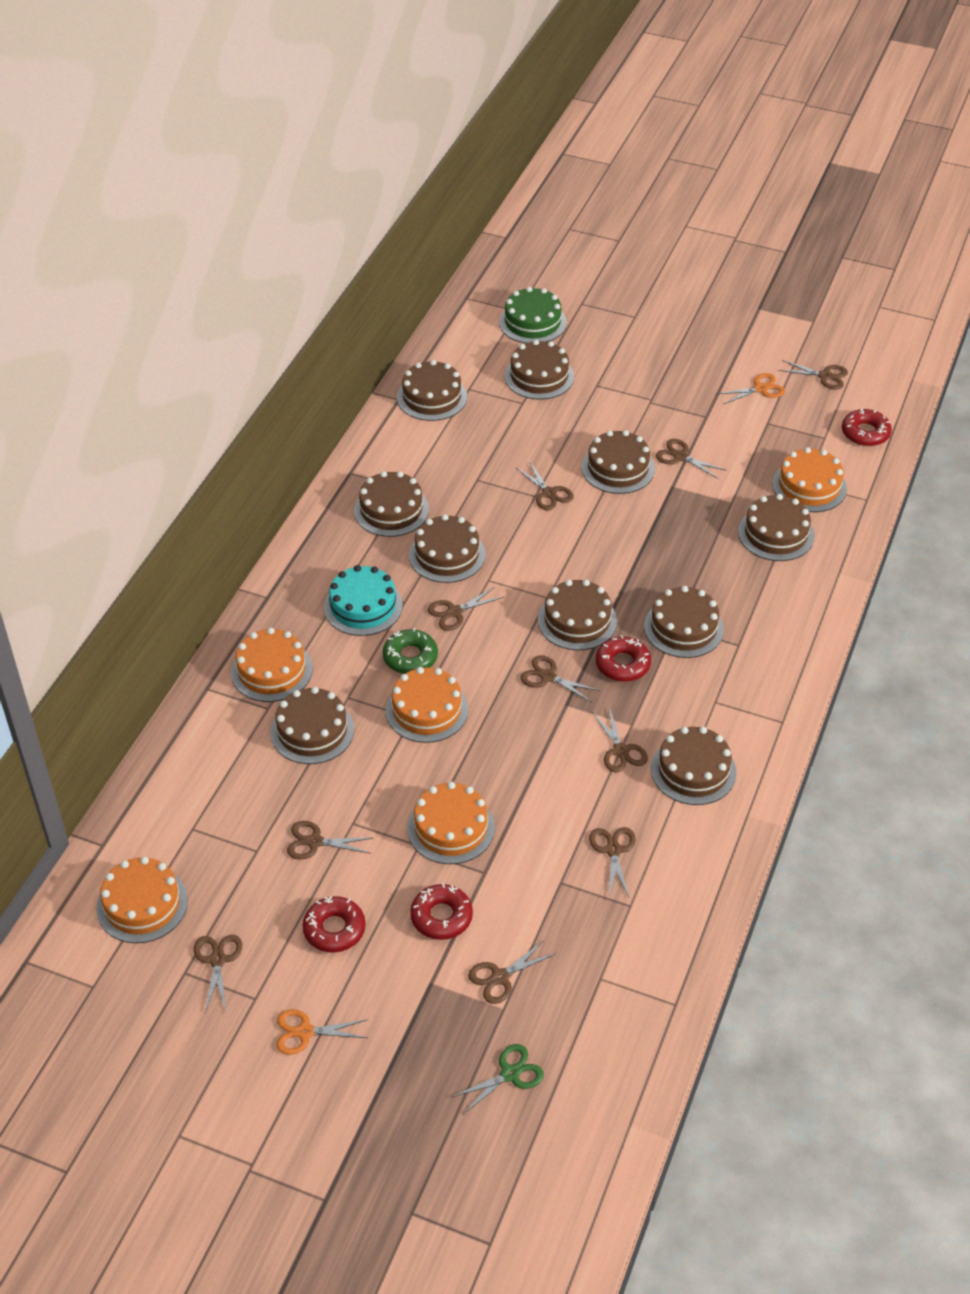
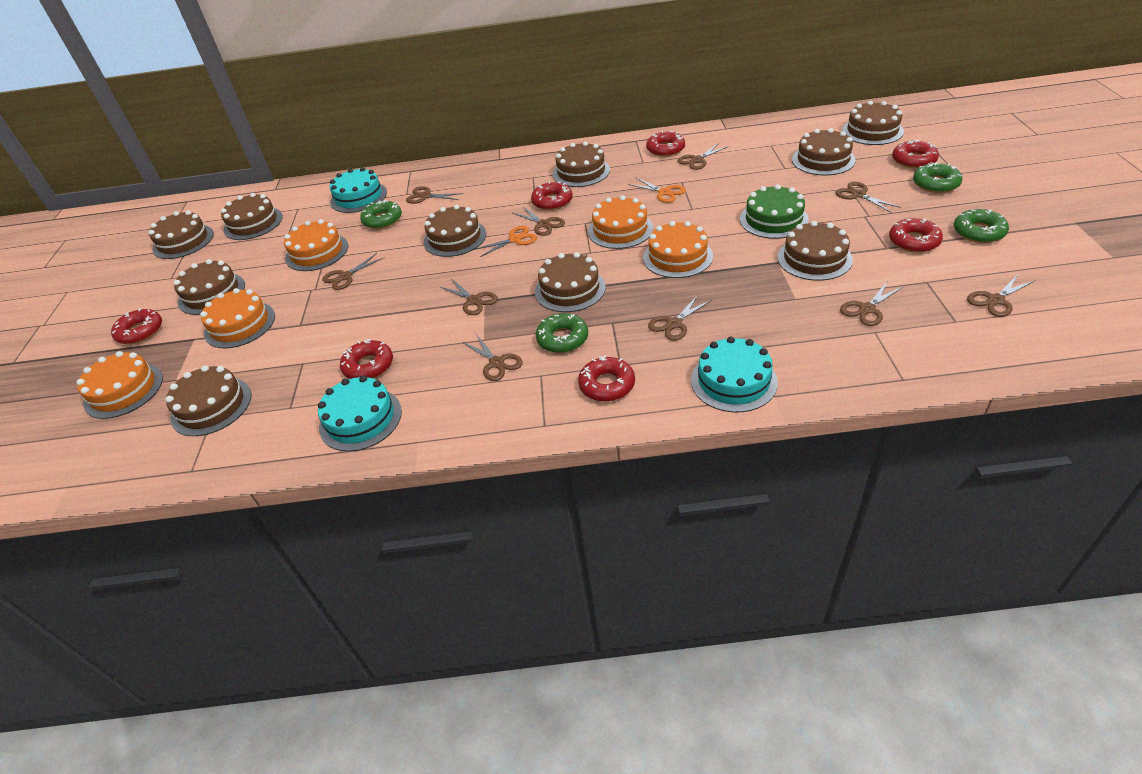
green donut: [383,628,438,674] = 1 -> [360,200,402,229] [536,313,588,353] [913,162,963,193] [954,209,1009,243] = 4
green scissors: [451,1044,544,1114] = 1 -> none = 0
red donut: [303,896,366,953] [410,883,473,940] [596,635,651,682] [842,409,892,446] = 4 -> [111,308,162,344] [340,339,393,379] [531,181,573,210] [578,356,635,402] [646,131,685,157] [889,218,943,253] [892,139,939,169] = 7
turquoise cake: [324,565,403,636] = 1 -> [318,376,402,452] [330,167,387,213] [691,337,778,413] = 3

